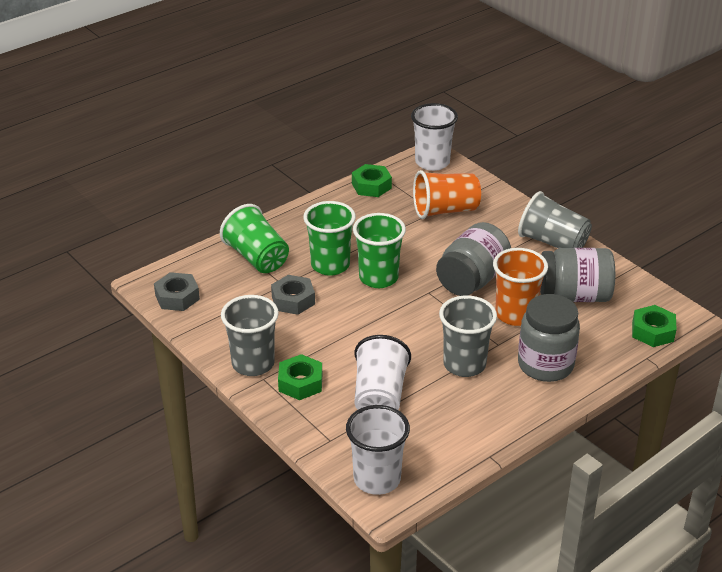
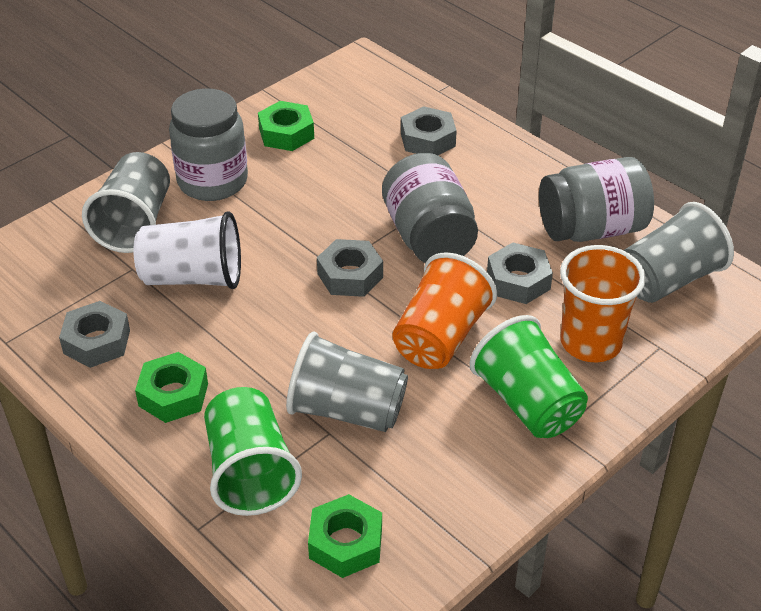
green cup: [220,204,289,273] [303,201,356,276] [353,213,406,288] = 3 -> [204,387,302,516] [469,315,588,438] = 2
grey nut: [154,272,200,311] [271,275,315,315] = 2 -> [59,301,130,368] [317,239,383,297] [401,106,457,155] [487,242,553,304] = 4
white cup: [346,405,410,495] [354,335,411,410] [411,103,458,171] = 3 -> [133,211,241,289] = 1

